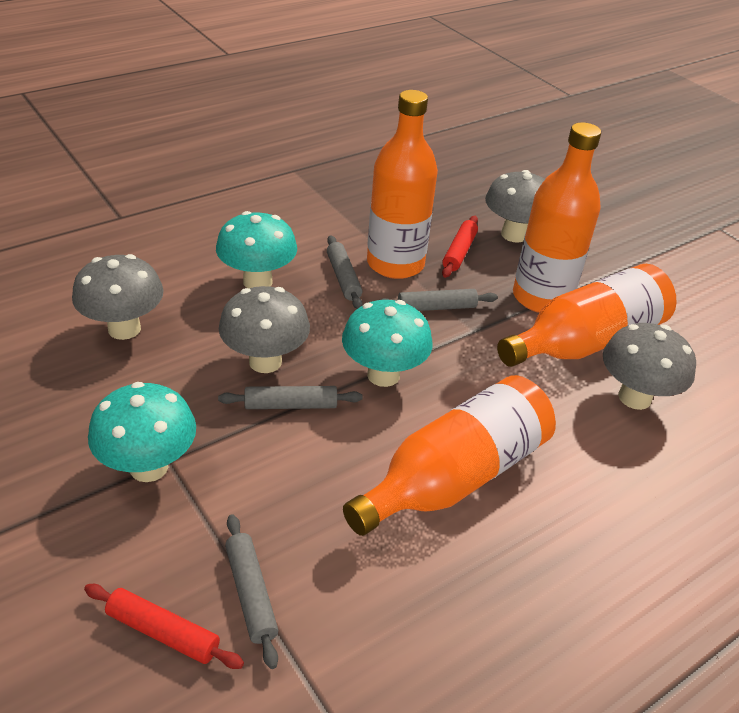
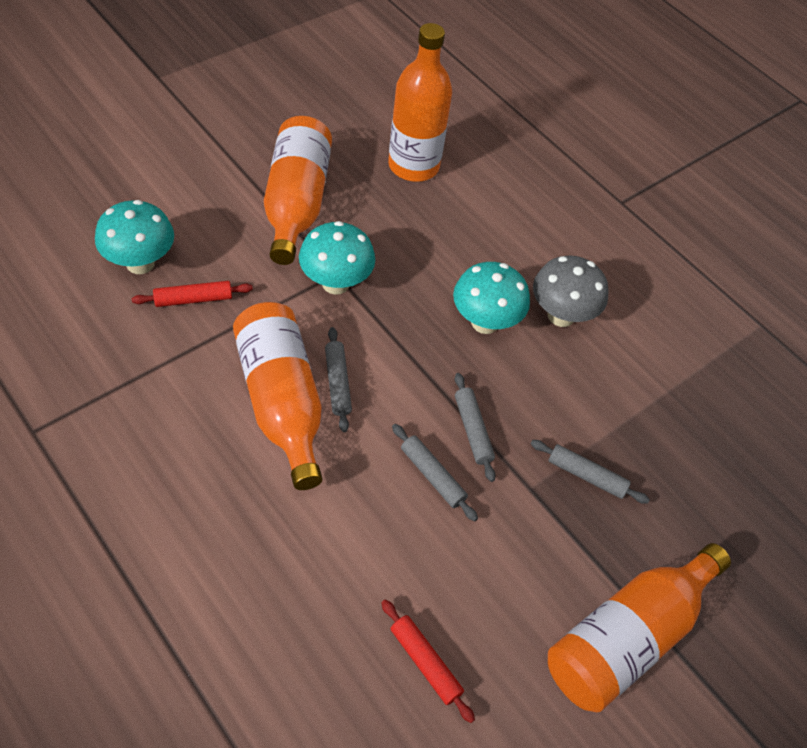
grey mushroom: [72,254,164,340] [219,286,310,373] [485,170,545,242] [603,323,696,410] = 4 -> [533,255,609,327] = 1

